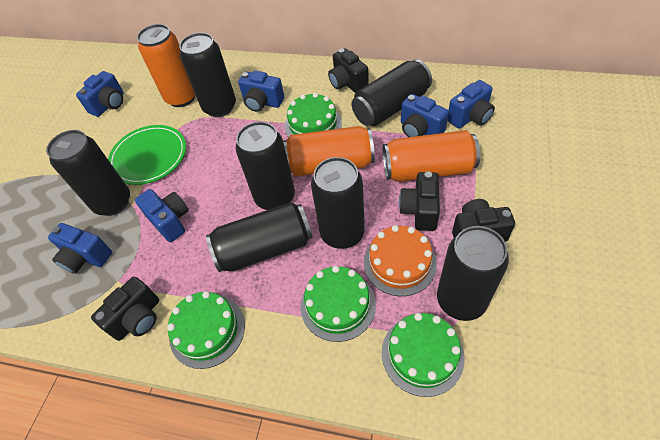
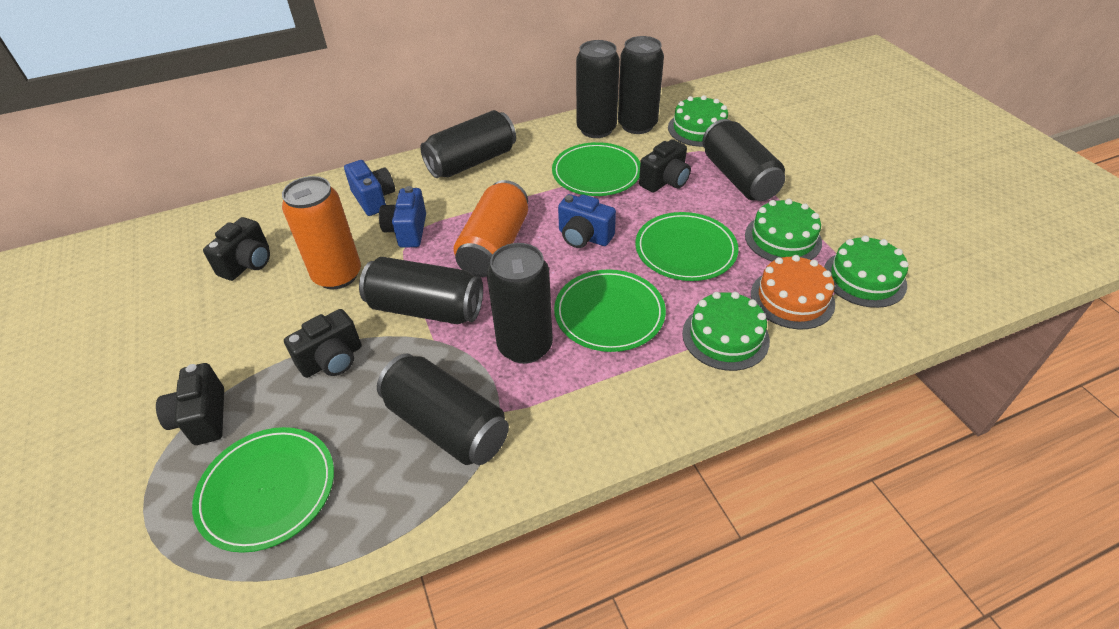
blue camera: [48,223,112,274] [76,71,124,117] [135,189,189,242] [238,70,284,112] [401,94,449,137] [447,80,495,128] = 6 -> [344,160,395,216] [379,186,426,248] [558,194,616,248] = 3
green plate: [108,125,186,185] = 1 -> [192,427,334,553] [552,142,640,196] [554,269,666,352] [635,212,739,281] = 4
orange can: [137,24,195,107] [283,126,375,176] [383,130,480,182] = 3 -> [282,176,361,289] [454,180,528,277] = 2

